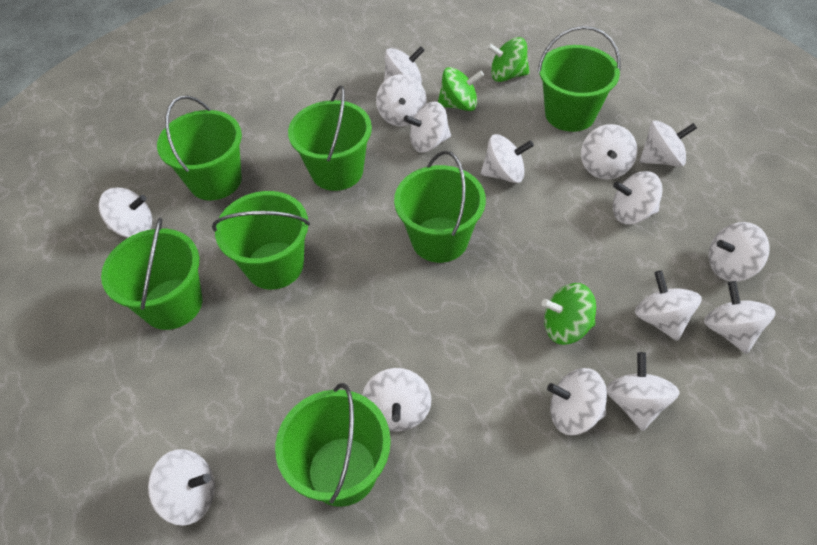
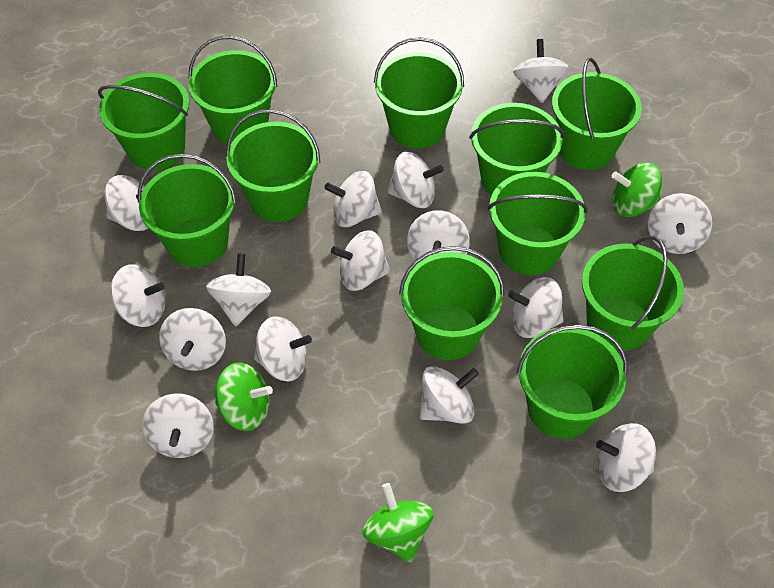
green bucket: [101,217,203,330] [157,95,242,200] [212,191,310,290] [275,383,391,507] [288,85,372,191] [394,151,486,263] [538,26,620,132] = 7 -> [98,73,189,170] [138,154,237,267] [188,35,278,144] [226,109,320,222] [374,37,464,148] [399,246,504,360] [469,103,564,196] [487,172,588,275] [517,325,628,439] [552,58,642,170] [582,236,684,351] = 11

